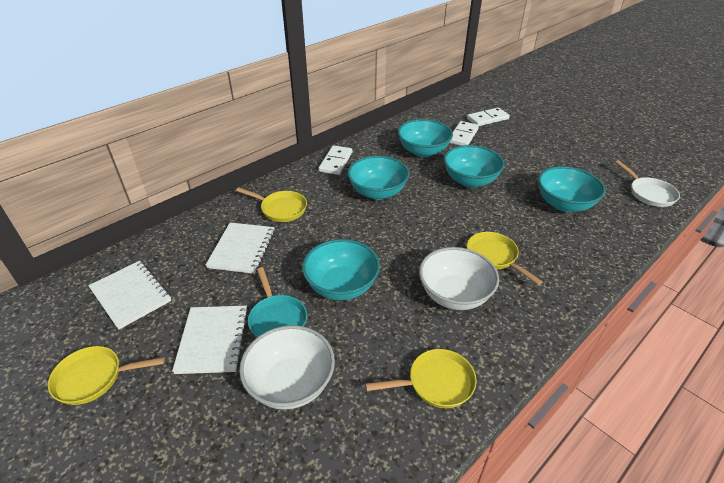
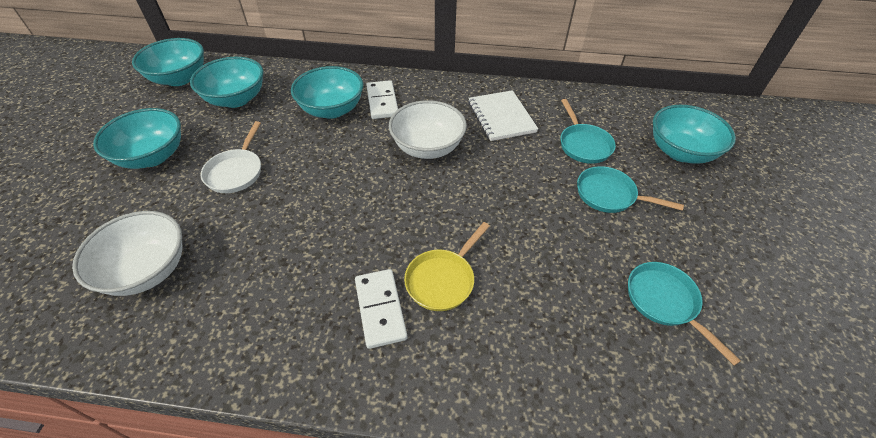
turquoise pan: [248,267,307,337] = 1 -> [560,99,616,164] [577,166,684,213] [628,262,741,366] = 3
white domino: [319,145,352,175] [449,121,479,146] [467,108,510,126] = 3 -> [355,269,408,349] [366,80,398,119] = 2
white notebook: [88,261,171,329] [172,306,249,374] [206,223,275,274] = 3 -> [468,90,538,141] = 1
yellow pan: [48,346,165,405] [236,187,307,222] [365,349,477,408] [467,232,543,285] = 4 -> [404,222,490,311] = 1

